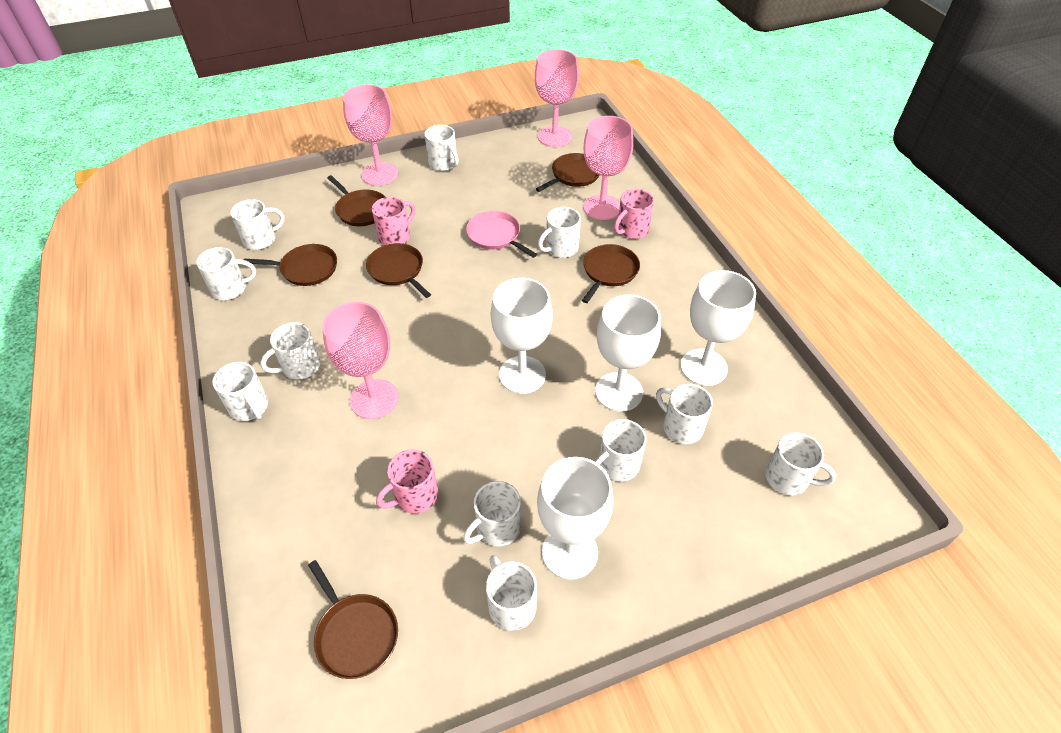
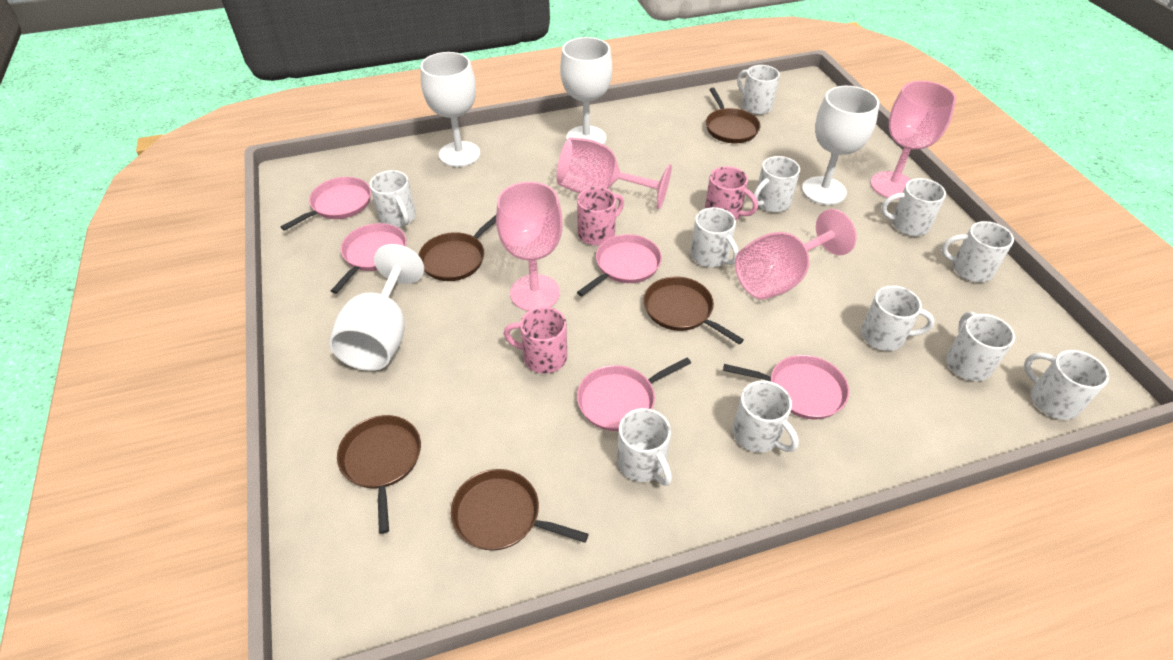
brown pan: [244,244,337,286] [308,560,398,679] [327,175,385,226] [366,243,431,298] [536,153,599,192] [582,244,640,303] = 6 -> [337,415,421,534] [418,215,496,281] [451,469,589,551] [644,277,744,344] [706,88,761,143] = 5
pink pan: [466,211,537,258] = 1 -> [281,177,371,231] [331,223,407,294] [577,234,662,296] [577,358,691,431] [723,355,849,420] = 5

